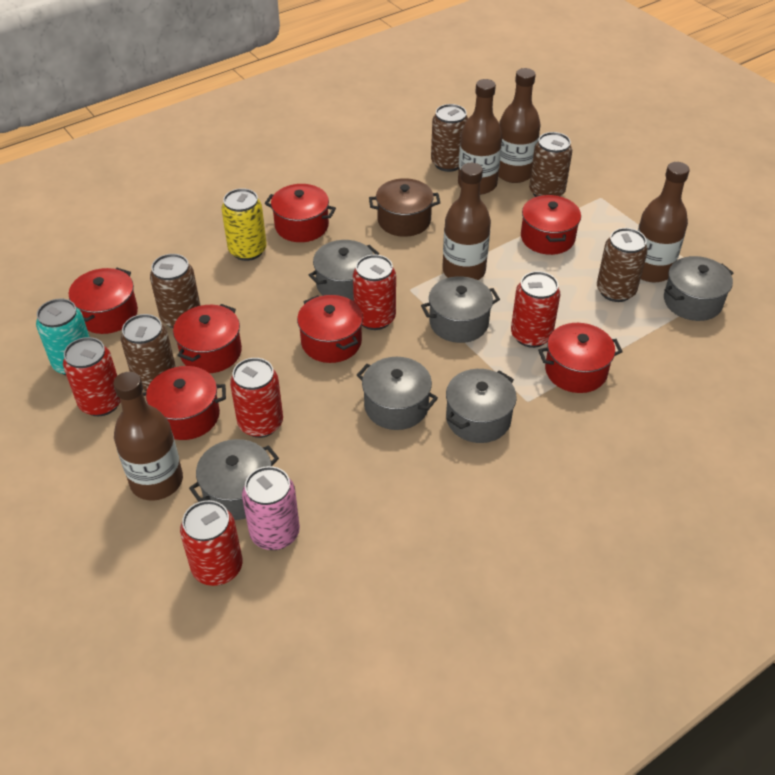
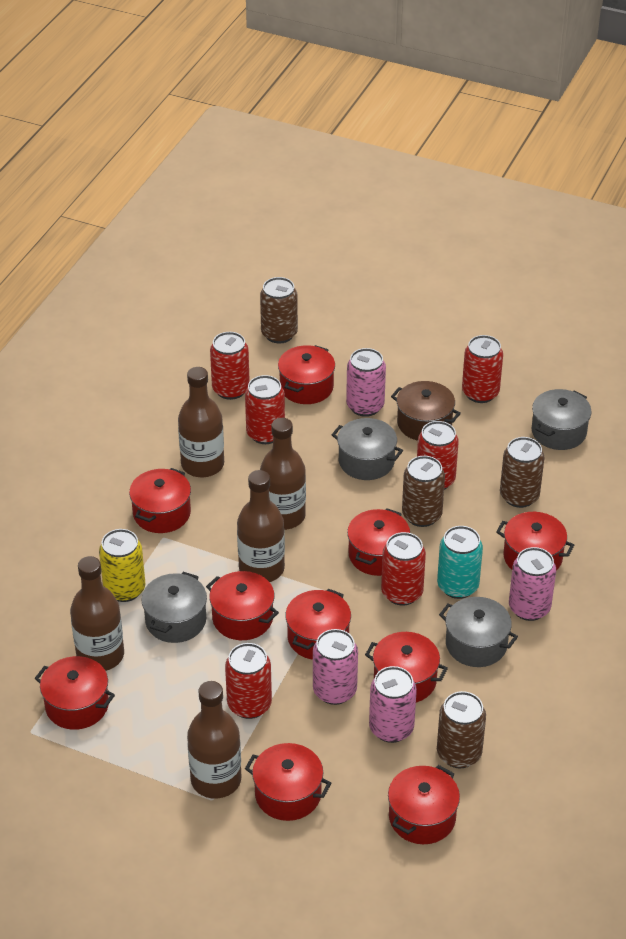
brown can: [121,314,176,391] [150,254,201,328] [431,104,468,172] [529,132,572,197] [597,228,648,302] = 5 -> [260,277,298,343] [402,456,445,527] [437,691,486,768] [500,437,544,508] = 4
grey pot: [189,439,279,520] [309,240,379,301] [357,357,438,430] [421,276,500,343] [446,369,517,443] [664,256,733,321] = 6 -> [142,572,207,643] [332,418,403,480] [439,597,518,667] [531,389,592,450] = 4
pink can: [242,466,300,550] = 1 -> [313,629,358,705] [346,348,386,417] [369,666,417,743] [509,547,556,621] = 4
red can: [63,337,121,416] [180,500,243,586] [230,358,283,438] [353,255,396,330] [511,271,561,348] = 5 -> [210,332,250,400] [225,643,272,719] [245,375,285,444] [381,532,426,606] [417,421,459,490] [462,335,503,403] = 6
red pot: [69,268,138,334] [143,366,226,440] [173,304,242,373] [265,184,336,242] [297,295,363,363] [521,195,581,255] [538,323,623,393] = 7 -> [35,656,115,730] [129,468,191,533] [206,571,279,640] [245,743,331,821] [278,345,335,404] [285,589,351,660] [347,508,410,576] [365,632,448,702] [388,765,460,844] [496,512,574,570] = 10

